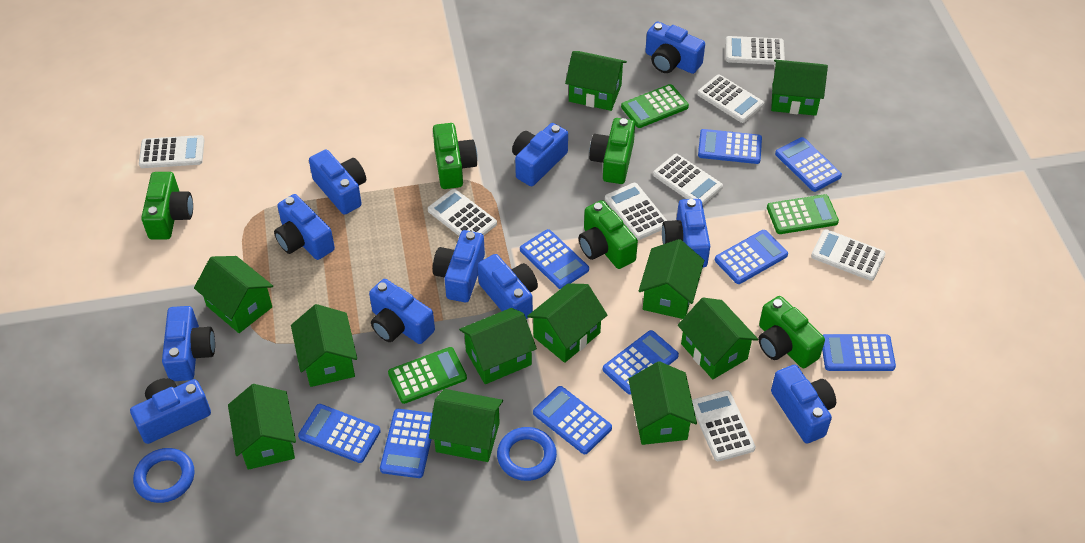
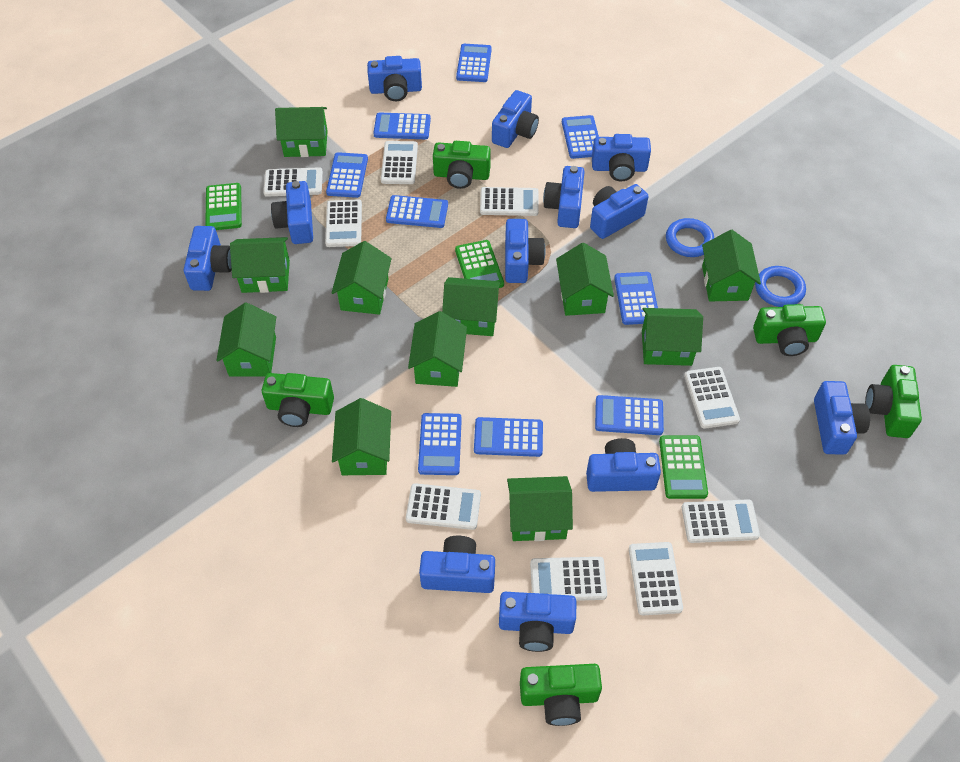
blue camera: [130,378,211,444] [162,306,215,381] [274,194,335,260] [309,149,366,215] [369,279,435,344] [433,230,485,302] [478,254,538,319] [512,123,568,186] [645,21,705,74] [662,199,710,268] [771,365,836,444] = 11 -> [184,226,232,291] [271,181,313,244] [367,56,422,101] [419,536,495,593] [492,90,539,148] [499,592,576,652] [505,219,546,283] [543,166,585,228] [586,438,661,492] [590,184,649,239] [592,134,651,181] [814,381,870,455] = 12
white calculator: [139,135,204,168] [428,189,497,236] [605,183,667,240] [653,154,723,205] [692,390,756,461] [697,75,764,123] [725,36,785,65] [811,229,886,281] = 8 -> [263,167,323,197] [325,199,362,247] [381,141,418,184] [406,483,481,530] [480,187,539,216] [530,557,607,601] [629,542,683,615] [682,499,760,543] [684,367,740,429] = 9

